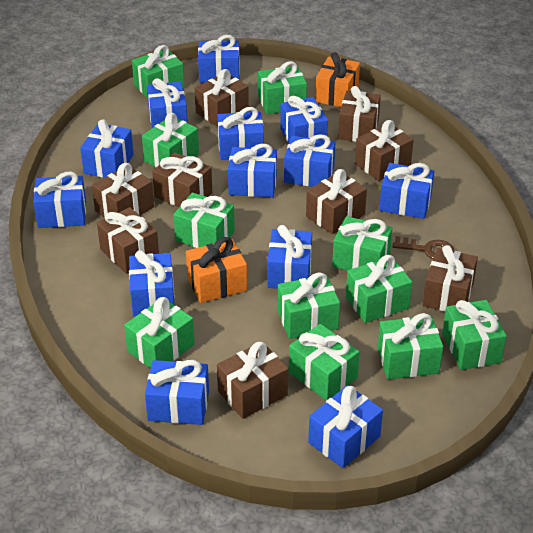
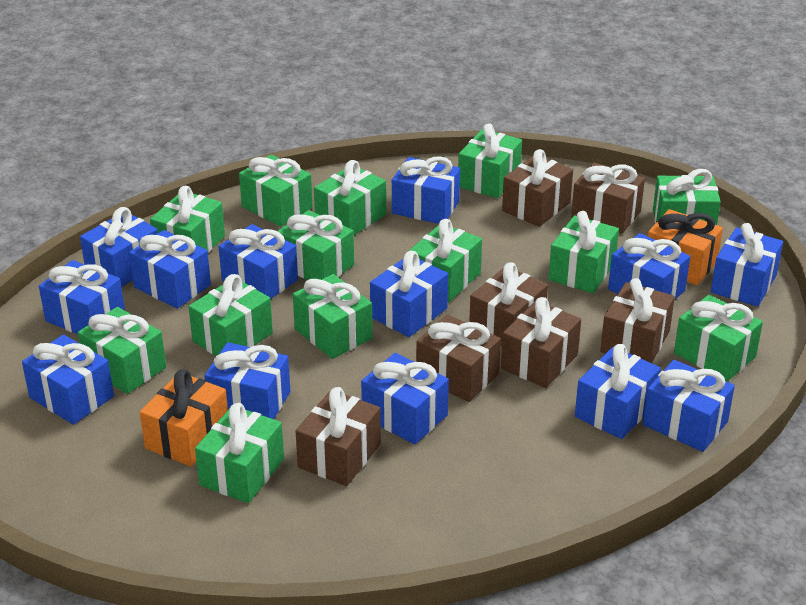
brown gift: [92,163,154,218] [97,207,159,274] [152,152,212,207] [195,69,249,127] [217,342,288,419] [306,169,367,234] [338,86,381,142] [355,120,414,181] [423,245,478,312] = 9 -> [296,387,381,486] [416,314,501,402] [469,262,548,346] [501,297,581,388] [502,149,573,227] [571,163,645,234] [600,278,675,363] = 7
brown key: [392,236,454,259] = 1 -> none = 0
green gift: [124,297,195,368] [132,45,184,99] [142,113,199,167] [173,193,235,248] [258,61,307,114] [277,272,340,339] [289,324,359,401] [332,216,392,270] [346,255,412,323] [377,313,443,379] [442,300,507,370] = 11 -> [78,307,166,394] [150,186,225,253] [188,274,273,356] [195,403,284,503] [239,155,313,227] [277,210,354,280] [293,274,373,359] [314,160,386,235] [409,219,482,302] [458,123,522,198] [548,211,619,293] [653,169,721,225] [674,295,763,381] = 13

